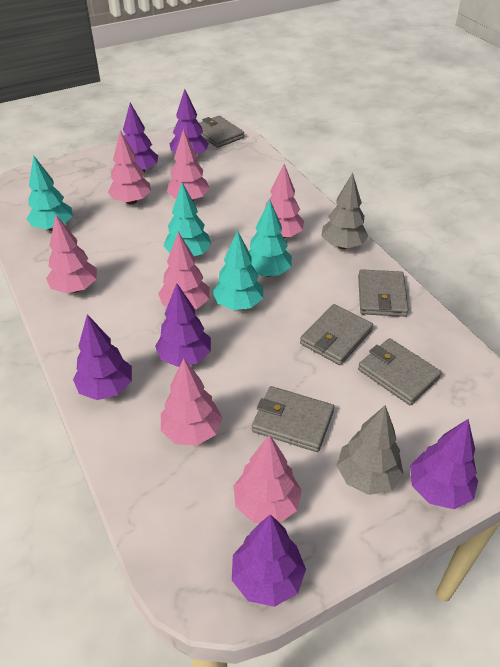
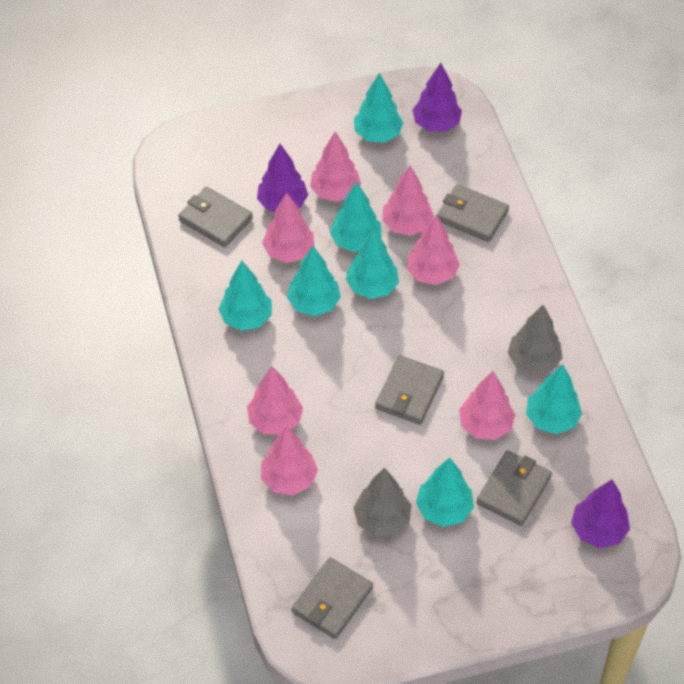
purple tree: [73,314,132,400] [123,103,158,172] [155,284,211,367] [170,89,209,155] [232,514,306,607] [410,419,478,509] = 6 -> [257,144,308,212] [412,63,462,132] [571,479,630,548] = 3
turquoise tree: [27,155,73,231] [164,182,211,256] [212,230,263,310] [249,199,292,277] = 4 -> [218,261,272,331] [287,246,341,316] [330,182,382,252] [346,229,399,299] [354,72,403,143] [416,458,474,527] [526,364,582,434] = 7

